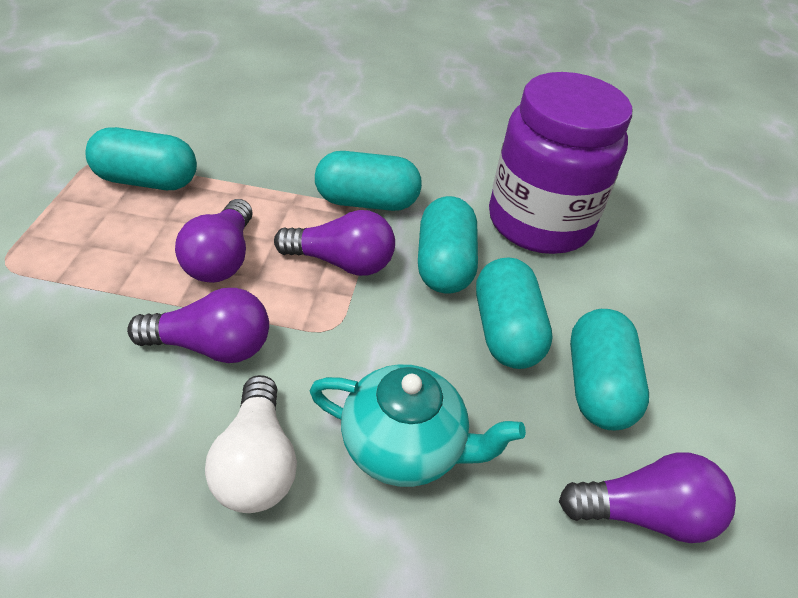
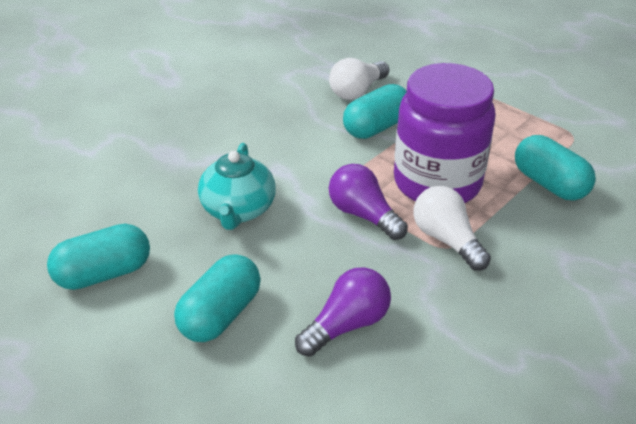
purple light bulb: [127,288,269,363] [175,199,253,283] [274,210,395,276] [559,453,736,543] = 4 -> [295,267,391,357] [329,164,408,240] = 2
turquoise capsule: [86,127,197,190] [315,151,422,211] [418,196,478,294] [476,257,552,369] [570,309,649,431] = 5 -> [47,224,150,290] [174,254,261,342] [343,84,407,139] [515,135,596,200] = 4
white light bulb: [205,375,297,513] = 1 -> [329,58,389,100] [414,186,491,271] = 2

